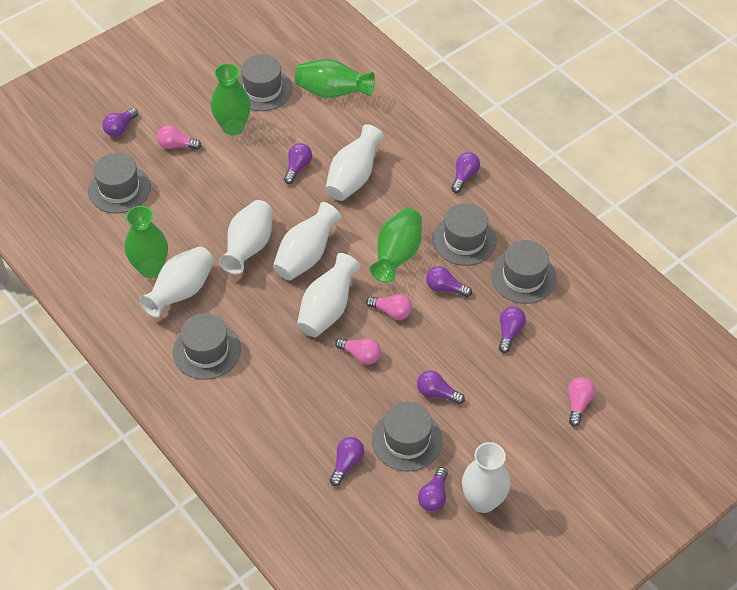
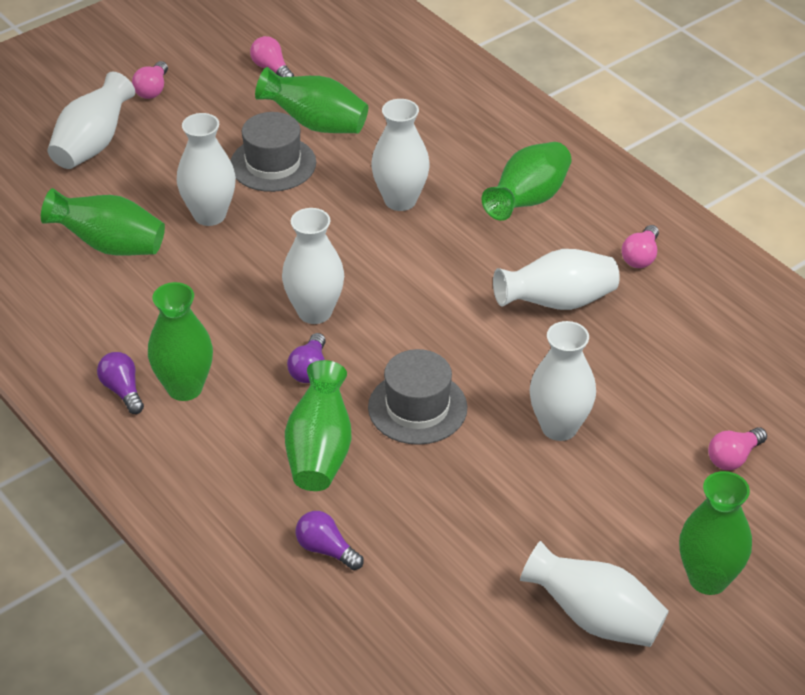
green vase: [125,206,168,278] [211,63,251,135] [295,59,375,98] [370,208,422,283] = 4 -> [41,188,165,256] [148,282,213,401] [255,67,368,133] [285,360,352,491] [481,142,571,221] [679,471,752,595] = 6
grey hat: [88,153,151,213] [173,313,241,380] [237,54,292,111] [372,402,443,471] [433,203,497,266] [491,240,557,304] = 6 -> [231,112,316,192] [368,349,467,445] = 2
purple light bulb: [102,108,138,137] [284,143,312,184] [330,437,364,486] [417,370,465,404] [418,467,448,512] [426,266,472,297] [451,152,480,193] [499,306,526,353] = 8 -> [97,352,144,414] [287,333,326,383] [296,511,363,570] = 3
white vase: [139,247,214,318] [219,200,273,275] [273,202,342,280] [297,253,360,337] [325,124,384,201] [462,442,510,513] = 6 -> [47,72,135,169] [177,113,236,226] [282,208,344,324] [371,99,430,211] [493,249,620,310] [520,541,669,647] [529,321,596,441] = 7

